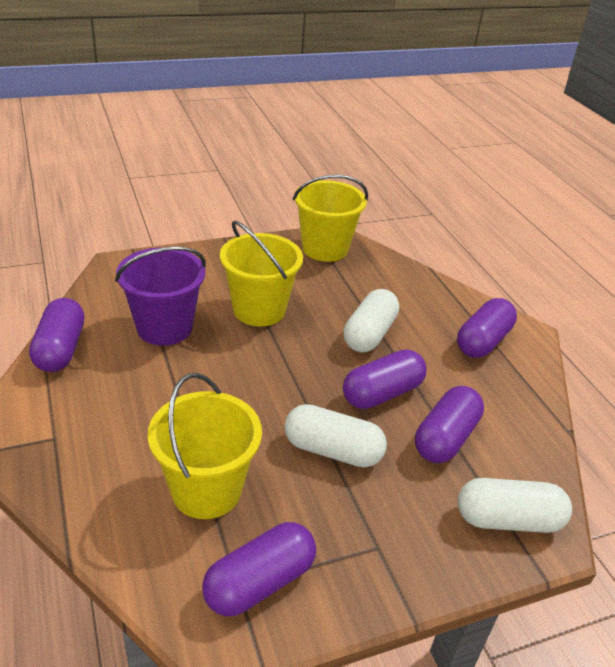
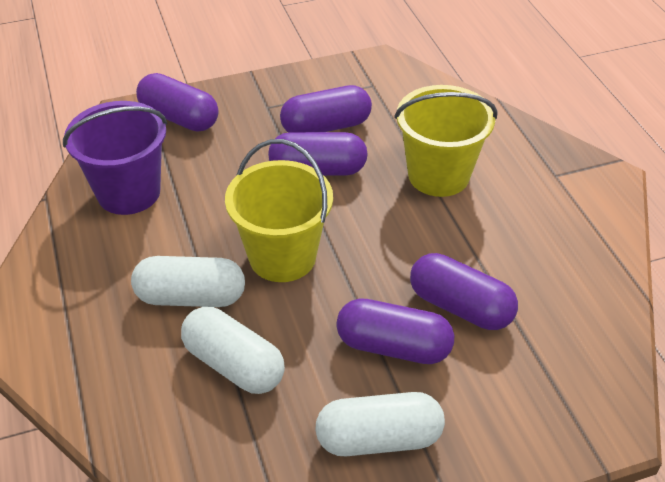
yellow bucket: [148,373,262,519] [220,220,303,326] [293,175,368,262] = 3 -> [225,139,333,282] [394,85,498,197] = 2

